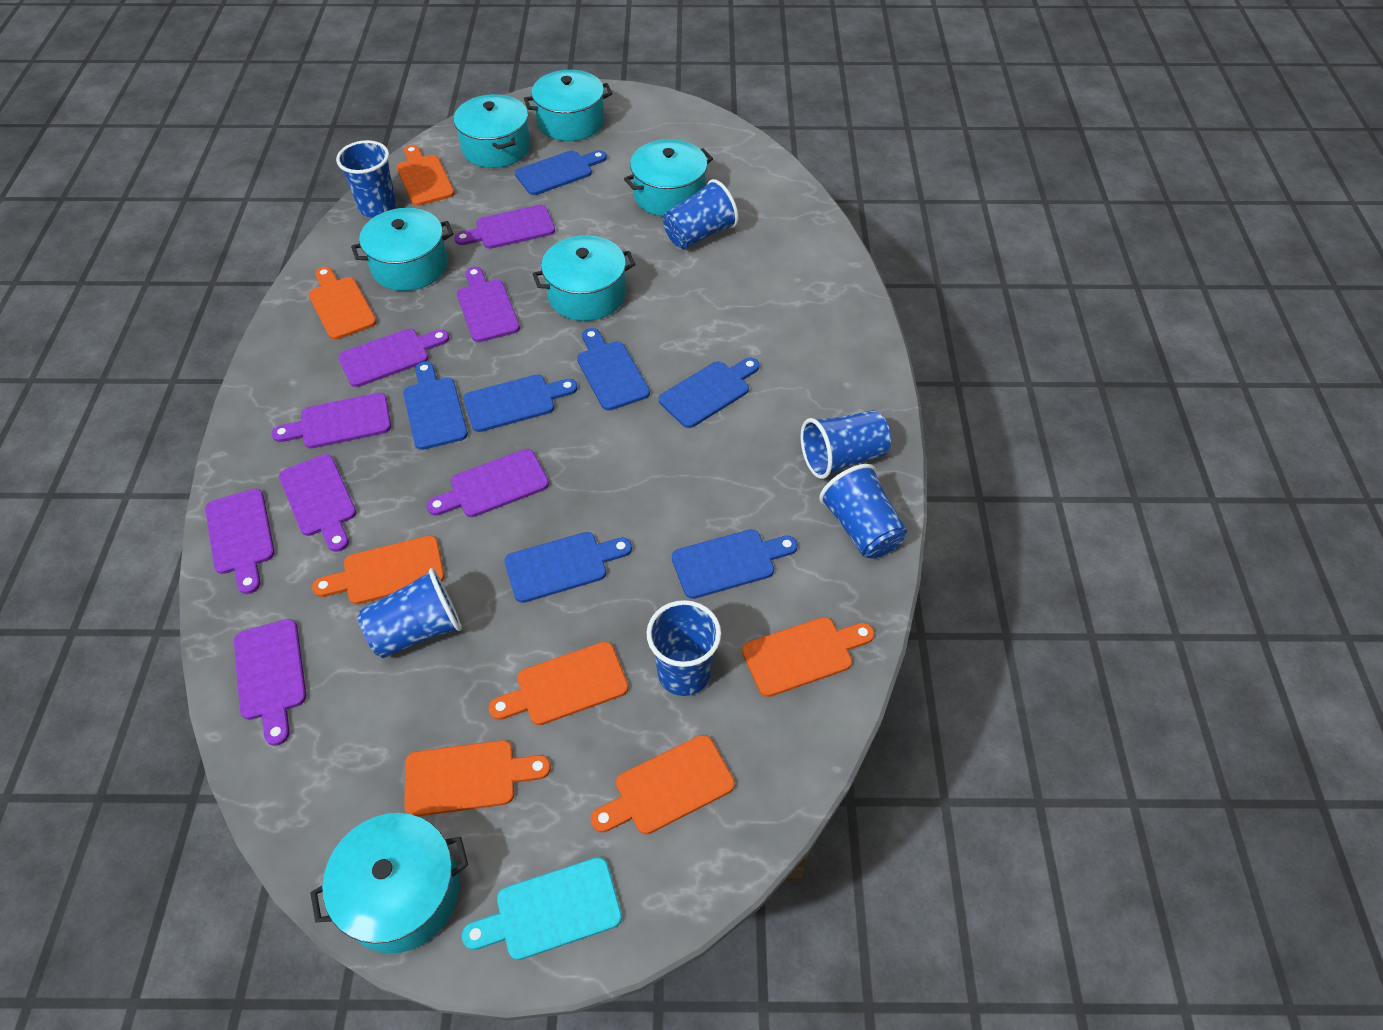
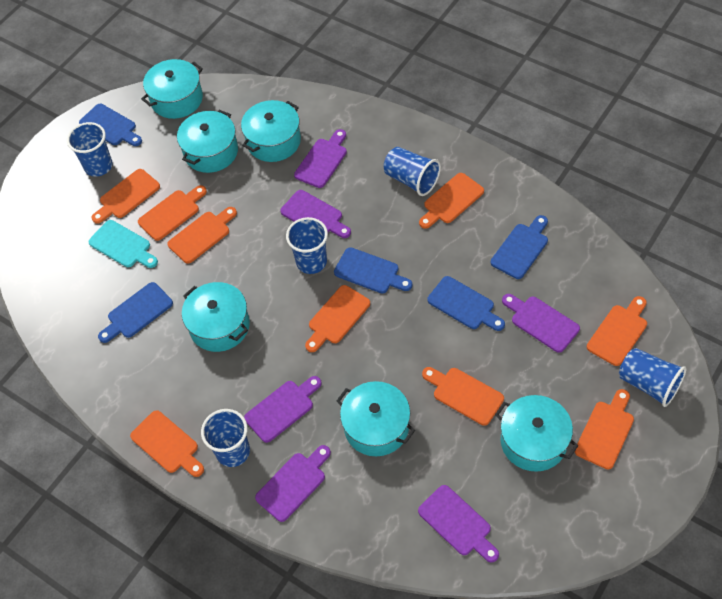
blue cup: [336,140,397,218] [358,568,462,658] [646,600,721,696] [663,179,739,249] [800,410,891,479] [819,464,907,559] = 6 -> [67,122,113,177] [201,409,250,467] [286,217,328,274] [384,147,441,196] [619,348,686,407] = 5
blue cutting board: [403,361,468,450] [463,374,578,432] [504,532,632,603] [515,150,607,195] [577,328,650,411] [659,358,759,428] [672,529,798,599] = 7 -> [79,104,142,146] [98,282,173,343] [334,247,412,293] [428,276,505,331] [491,215,548,279] = 5
orange cutting board: [308,267,377,340] [312,536,445,605] [397,145,454,206] [404,740,551,817] [489,642,628,725] [591,735,735,834] [742,617,874,697] = 7 -> [92,169,160,224] [130,410,204,477] [138,185,207,241] [167,207,237,264] [305,285,370,352] [419,173,484,229] [422,367,504,426] [575,389,634,469] [587,296,647,366] = 9
purple cutting board: [205,489,275,594] [234,619,306,746] [272,393,391,449] [279,454,357,552] [338,329,449,387] [426,449,549,517] [454,205,555,249] [457,267,520,342] = 8 -> [244,376,322,443] [255,445,331,522] [280,190,351,238] [294,129,347,188] [418,485,499,563] [502,294,580,353] = 6

